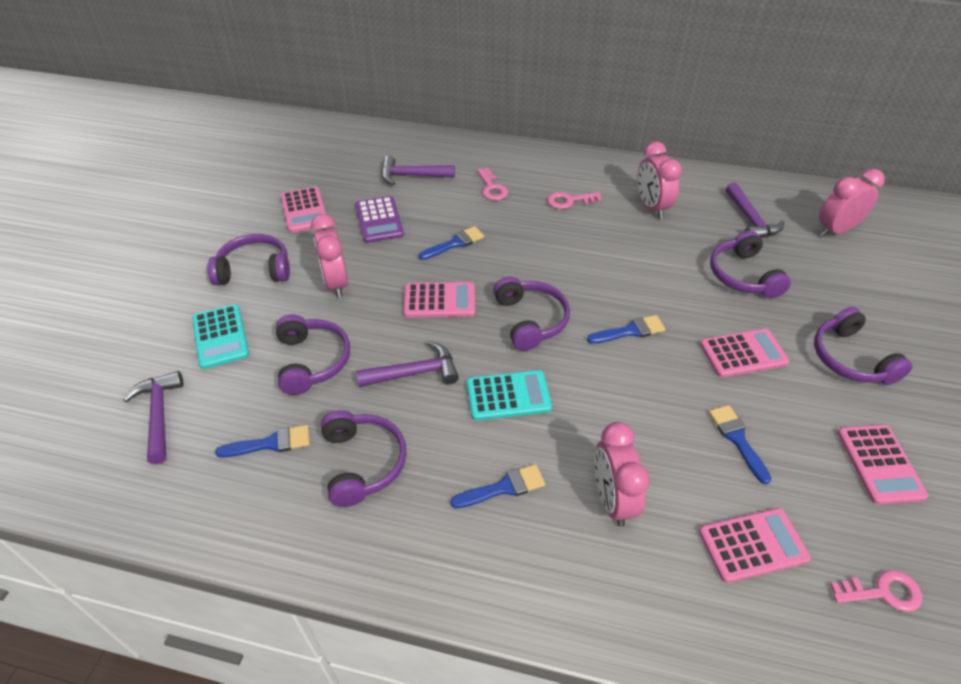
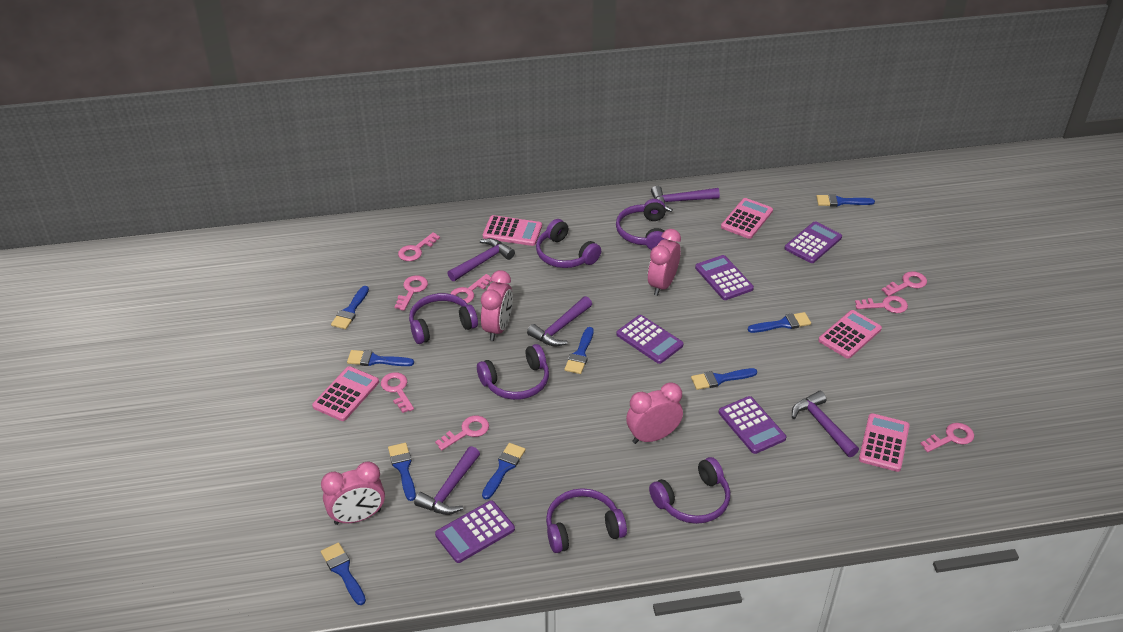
blue brush: [215,425,310,457] [418,226,484,260] [450,464,545,508] [587,315,666,344] [709,405,772,484] = 5 -> [321,542,366,605] [331,286,369,329] [347,350,414,366] [388,443,416,501] [482,443,526,499] [565,327,594,374] [691,368,757,390] [748,312,811,333] [816,194,875,207] = 9
pink key: [477,168,508,200] [547,192,602,209] [830,570,922,612] = 3 -> [381,372,414,413] [394,275,428,311] [398,232,440,261] [435,416,489,451] [450,274,492,303] [855,296,908,313] [882,271,927,296] [920,423,974,452] = 8
purple calculator: [355,196,404,243] = 1 -> [435,500,515,563] [616,315,684,364] [695,255,754,300] [719,396,786,454] [785,221,842,263] = 5
purple hammer: [123,371,184,464] [356,341,459,387] [381,156,455,185] [726,183,784,238] = 4 -> [414,446,480,515] [447,238,515,281] [527,296,592,347] [651,186,720,212] [792,391,859,457] = 5
turquoise calculator: [192,304,249,369] [467,370,552,420] = 2 -> none = 0

